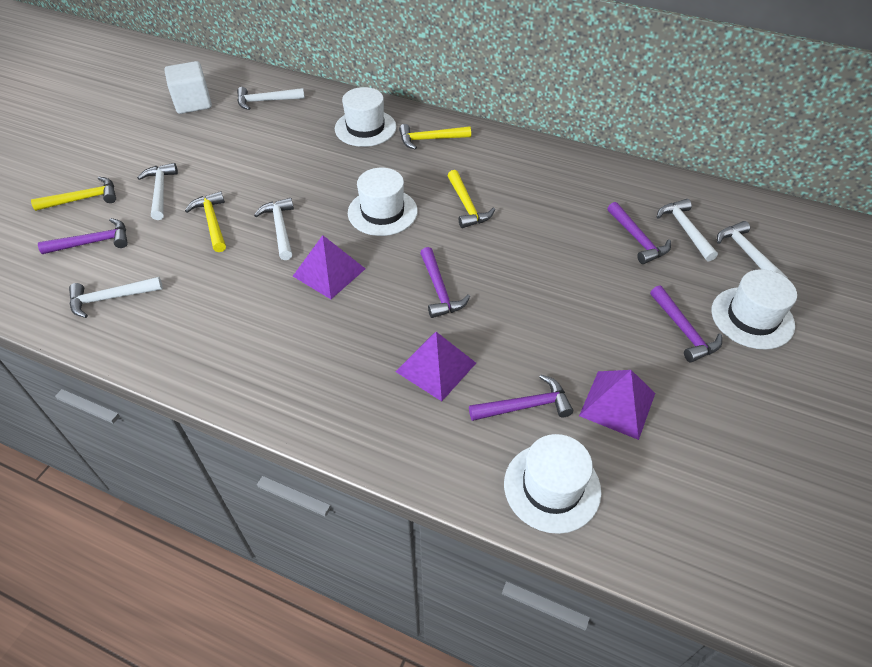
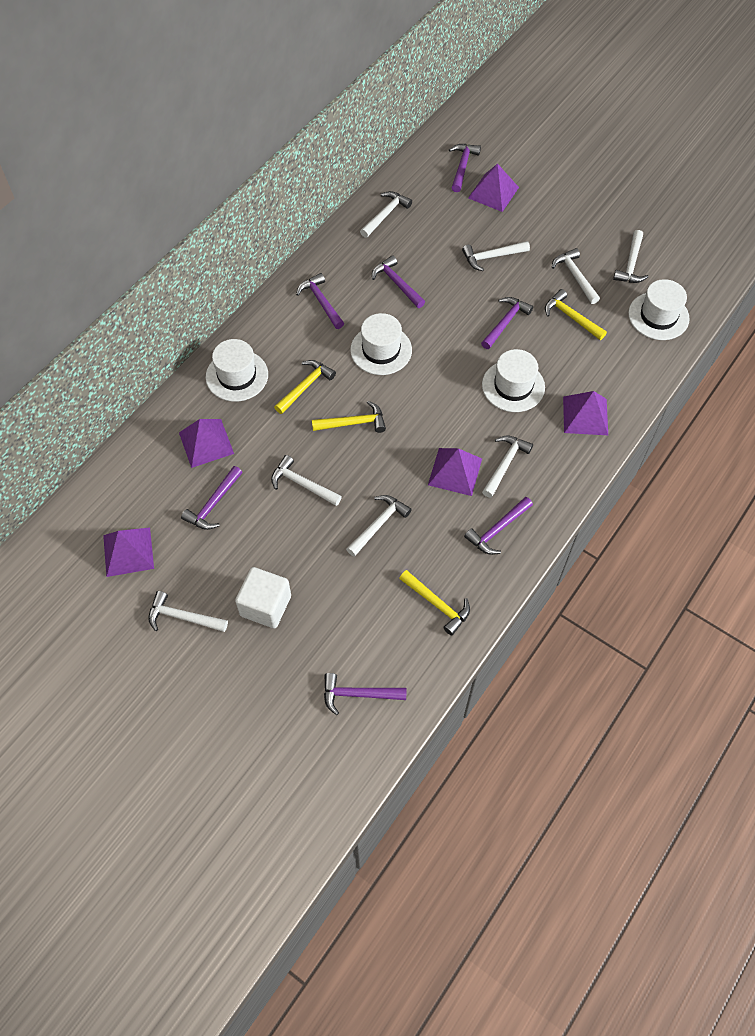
purple hammer: [38,218,128,254] [420,247,470,318] [469,375,573,421] [607,202,671,264] [650,285,722,362] = 5 -> [181,466,242,530] [296,273,344,329] [324,673,407,715] [372,255,425,308] [449,144,481,192] [464,497,533,555] [481,297,533,349] = 7
purple pyramid: [293,235,365,299] [396,332,476,401] [579,370,655,440] = 3 -> [103,527,154,577] [179,419,234,468] [428,448,482,496] [468,163,519,212] [563,391,608,435] = 5
white hammer: [69,277,163,318] [137,163,178,220] [237,87,305,110] [254,198,294,260] [657,199,718,262] [717,221,788,279] = 6 -> [149,591,228,632] [271,455,342,506] [346,495,412,557] [360,191,412,238] [462,241,530,271] [482,435,533,498] [552,248,600,304] [613,230,649,283] = 8

